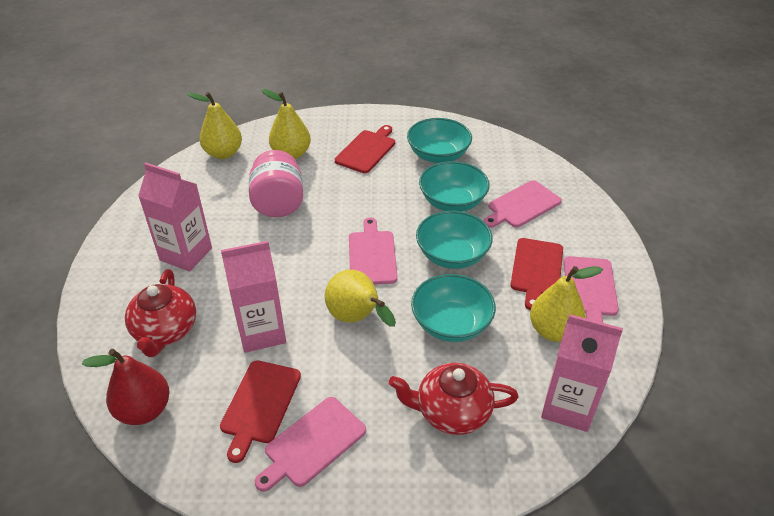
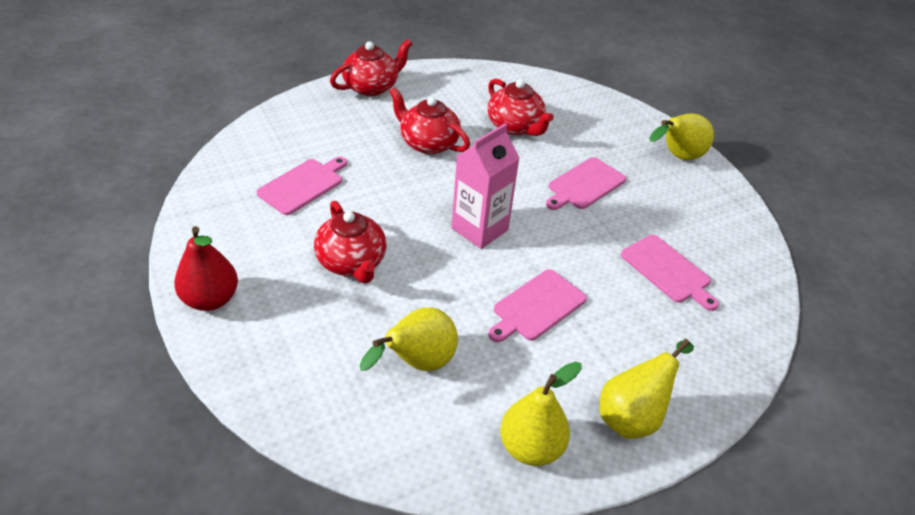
pink carton: [138,163,212,272] [221,241,286,353] [541,314,623,432] = 3 -> [451,123,520,249] = 1
pink jar: [249,150,303,217] = 1 -> none = 0
red cutting board: [220,360,301,463] [335,125,395,173] [510,238,563,310] = 3 -> none = 0
red teapot: [125,269,196,357] [389,363,519,435] = 2 -> [314,201,386,283] [330,39,412,96] [389,87,470,154] [488,79,554,136] = 4
turquoise bowl: [407,118,472,163] [411,274,496,342] [416,211,493,269] [419,161,490,212] = 4 -> none = 0

